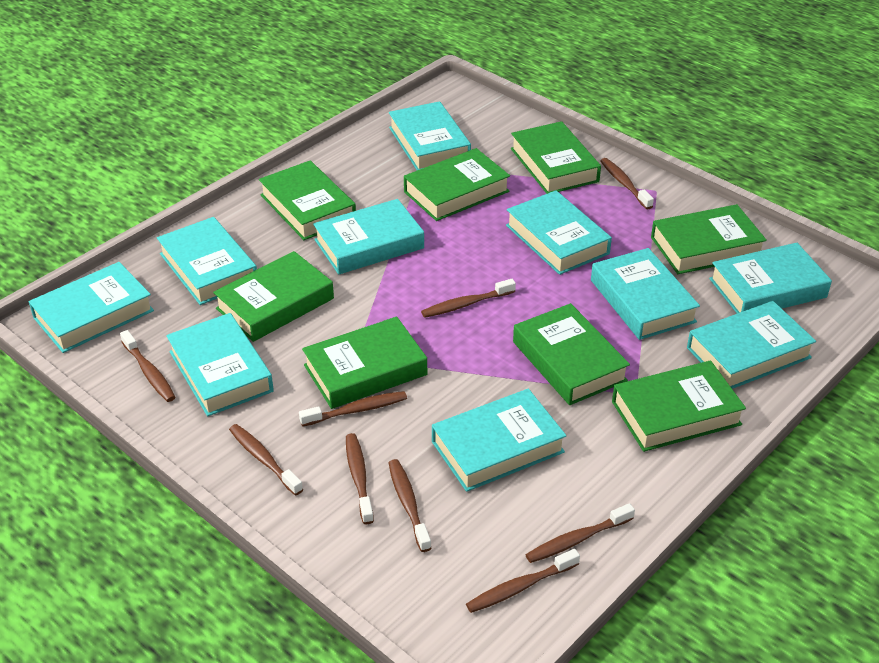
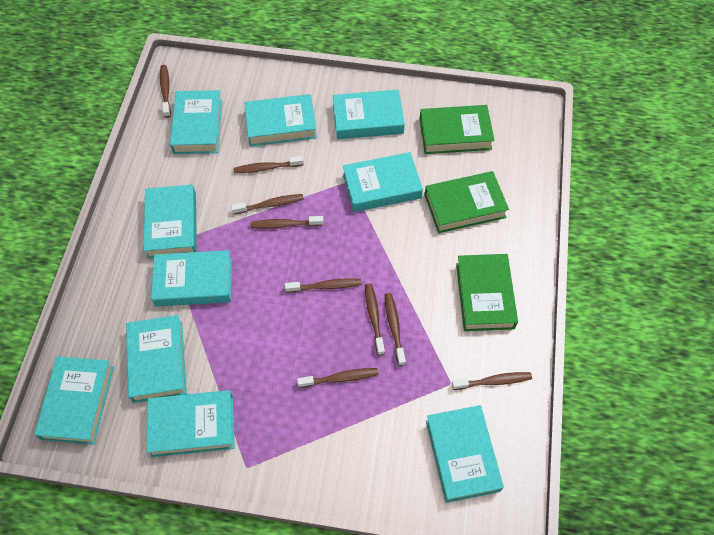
green book: [213,251,334,342] [259,161,356,240] [302,317,427,409] [404,148,510,221] [511,121,601,194] [513,303,630,405] [612,361,746,452] [651,204,767,274] = 8 -> [420,105,495,154] [425,171,509,233] [456,254,518,331] = 3

